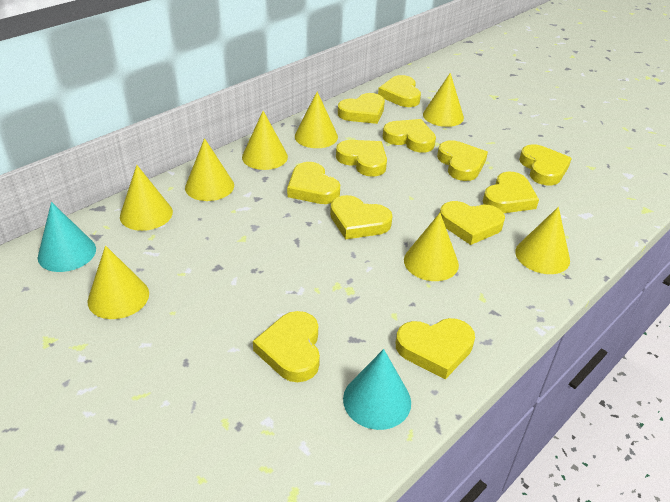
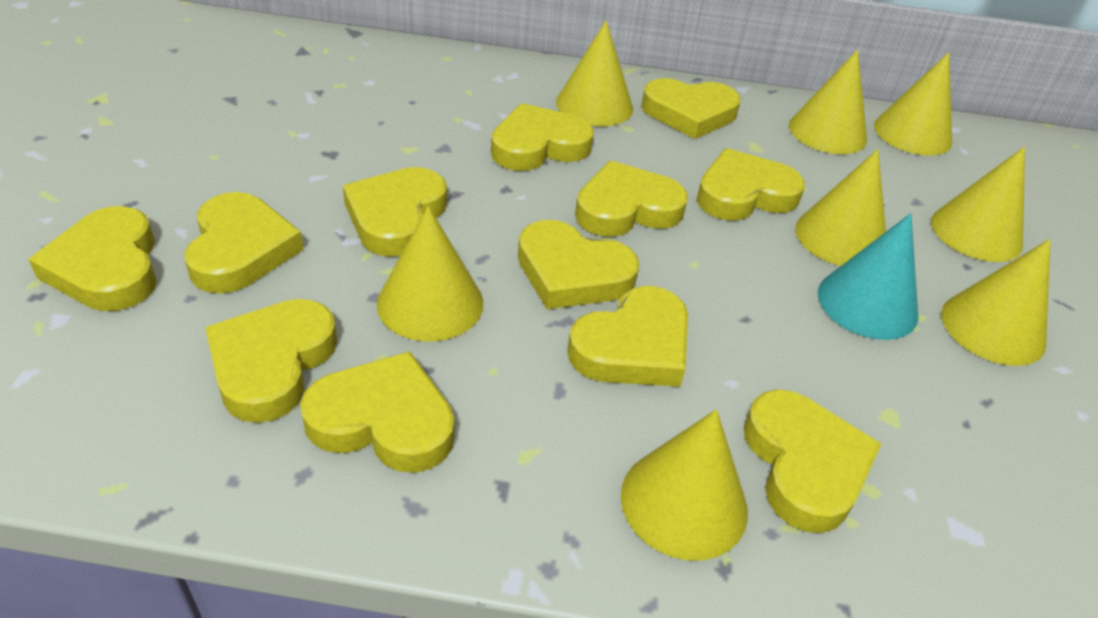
turquoise cone: [38,202,96,272] [343,349,411,430] = 2 -> [818,213,918,340] = 1

